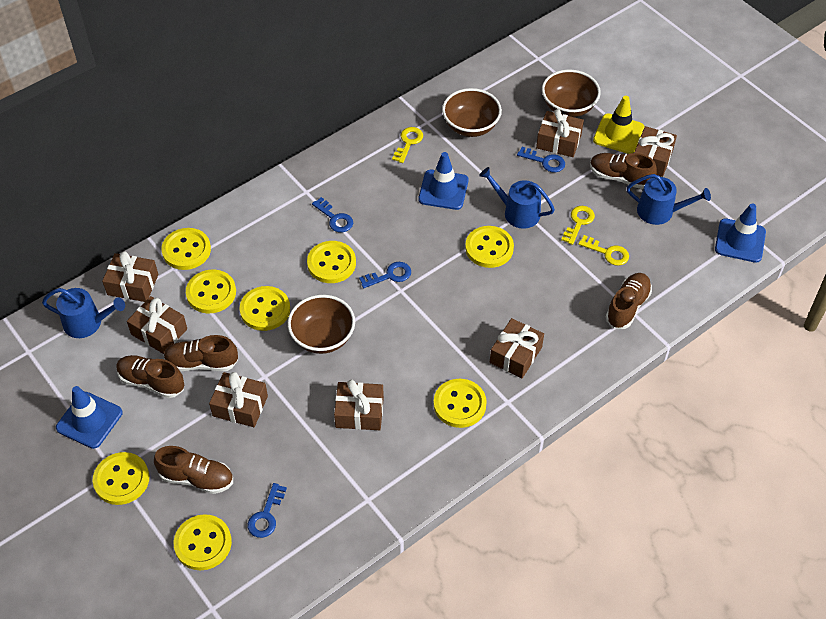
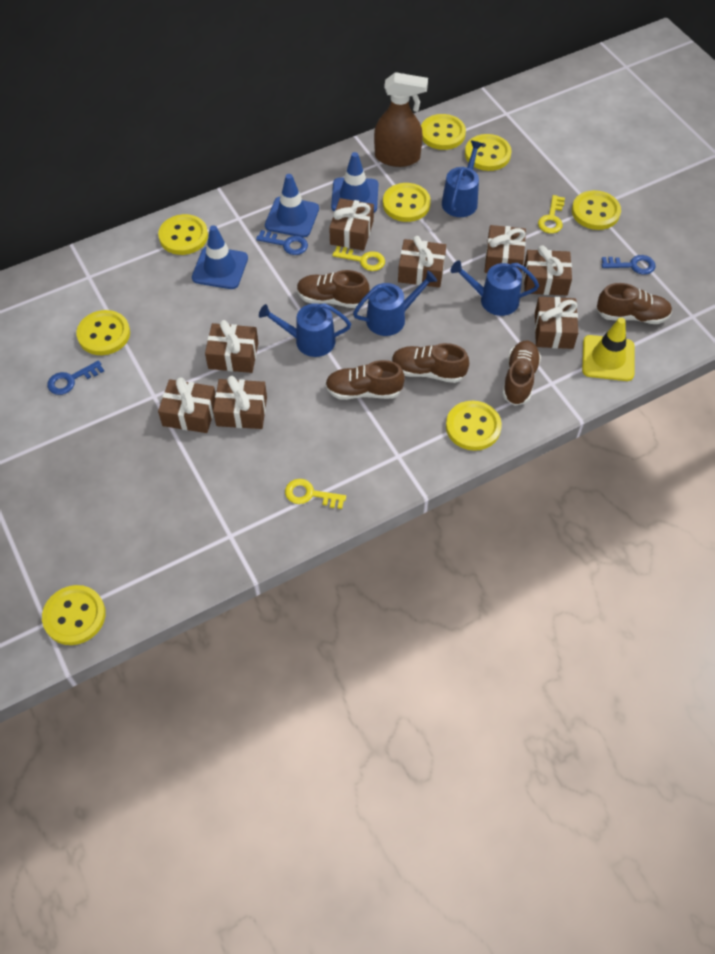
blue key: [247,483,287,538] [312,197,353,233] [359,262,411,288] [517,147,565,172] = 4 -> [47,360,104,395] [256,230,308,255] [602,255,655,275] = 3
blue watering can: [42,288,125,338] [479,167,555,229] [627,174,711,225] = 3 -> [259,303,351,357] [353,271,437,336] [442,141,483,217] [451,260,539,316] = 4
brown bowl: [288,295,355,354] [442,88,502,137] [542,70,601,117] = 3 -> none = 0
brown gift: [102,251,158,302] [127,296,187,354] [209,372,268,427] [334,380,384,430] [490,318,544,378] [536,109,584,157] [634,126,677,177] = 7 -> [158,377,216,433] [205,320,258,373] [213,376,267,429] [329,198,374,250] [398,236,446,288] [485,225,526,273] [524,245,572,295] [535,297,578,349] = 8
brown spray bottle: none = 0 -> [374,72,428,167] = 1

